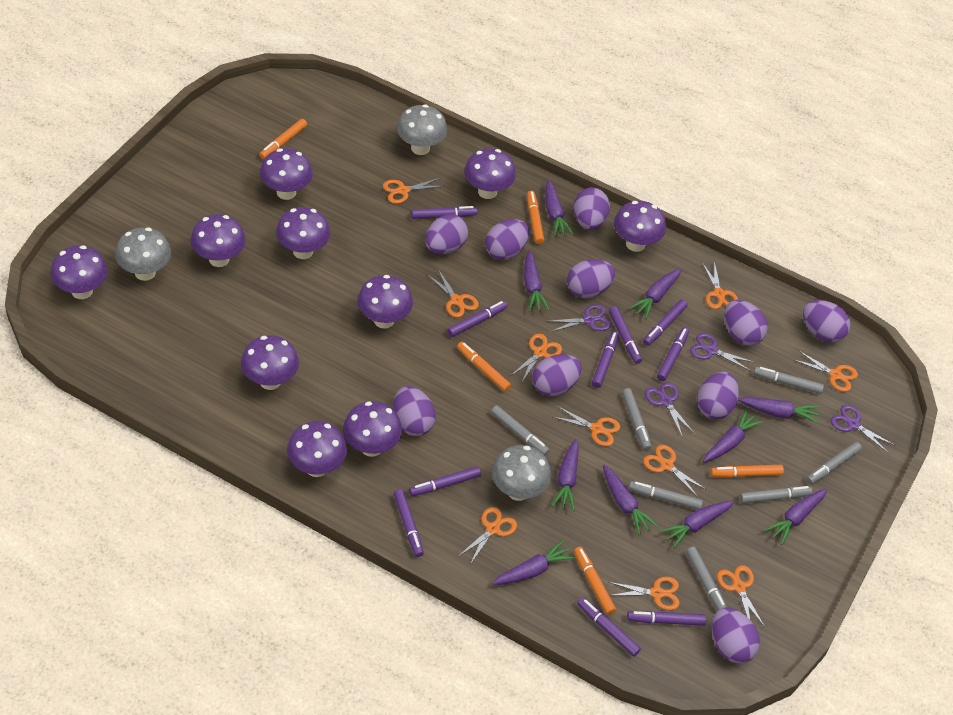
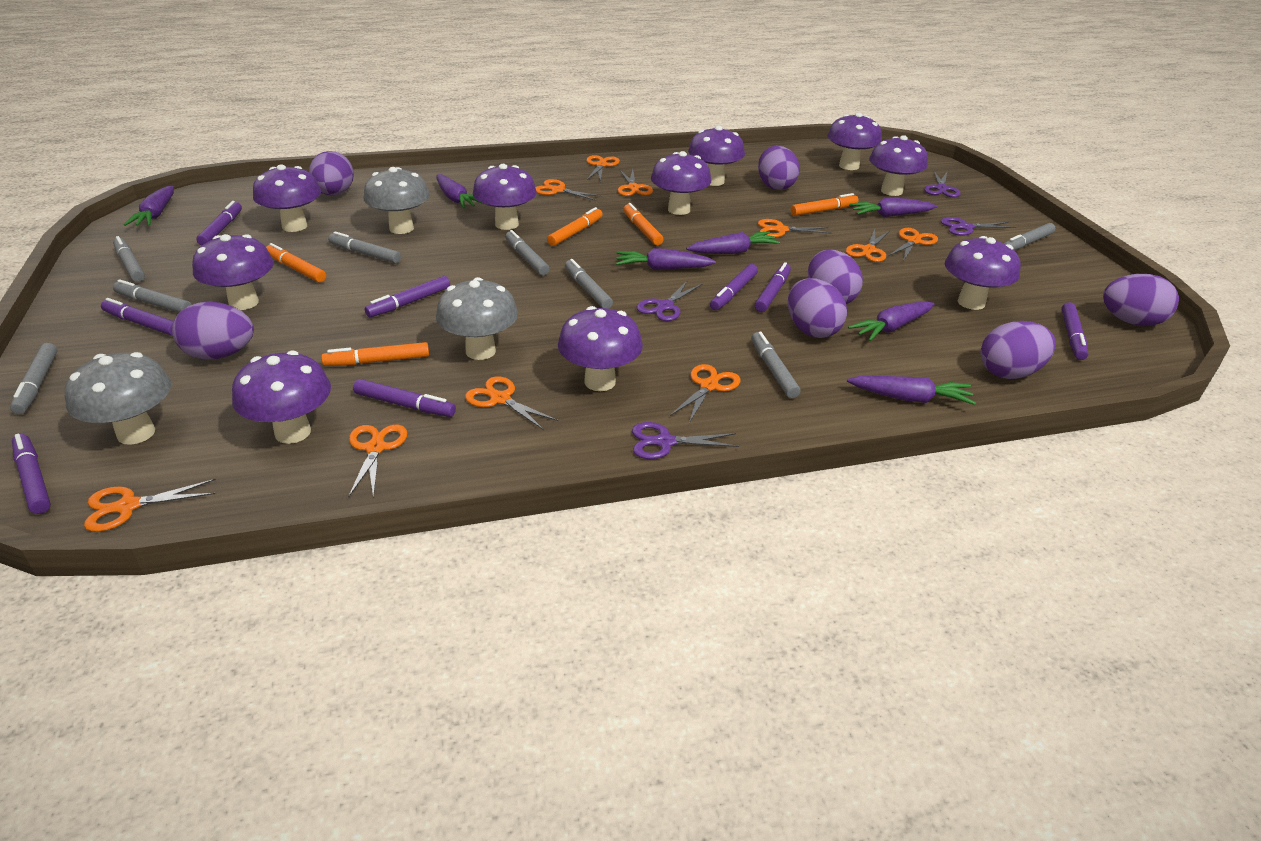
grey marker: [491,405,550,456] [622,388,652,450] [629,481,703,510] [686,546,727,611] [740,486,812,504] [753,367,824,394] [806,442,862,485] = 7 -> [10,343,58,414] [113,236,145,282] [113,280,192,313] [328,231,401,264] [505,230,549,275] [565,259,613,309] [751,331,800,398] [1004,223,1055,250] = 8
purple carrot: [492,540,576,585] [524,250,550,312] [545,180,574,237] [552,439,579,511] [603,465,658,535] [629,268,682,319] [660,501,734,548] [703,409,764,462] [738,397,820,424] [764,489,827,545] = 10 -> [124,186,174,226] [436,174,483,209] [616,248,716,270] [686,231,780,254] [847,376,976,405] [848,301,934,341] [849,198,937,217] = 7
purple egg: [393,386,436,436] [425,214,468,254] [485,219,529,260] [532,354,582,396] [567,259,615,299] [573,188,610,230] [697,371,739,419] [712,608,760,663] [724,300,768,346] [803,300,851,343] = 10 -> [172,302,254,360] [309,151,354,196] [758,146,800,190] [788,278,847,338] [808,250,863,304] [981,321,1056,379] [1103,274,1179,326] = 7
purple marker: [394,489,424,557] [409,466,481,496] [411,206,478,219] [447,301,508,337] [577,597,641,656] [592,331,619,388] [609,306,642,364] [627,611,706,626] [643,300,688,346] [657,327,689,381] = 10 -> [12,434,51,514] [101,298,174,336] [196,201,242,246] [353,379,456,417] [365,276,450,317] [710,264,758,310] [755,262,791,312] [1061,302,1089,360] = 8

